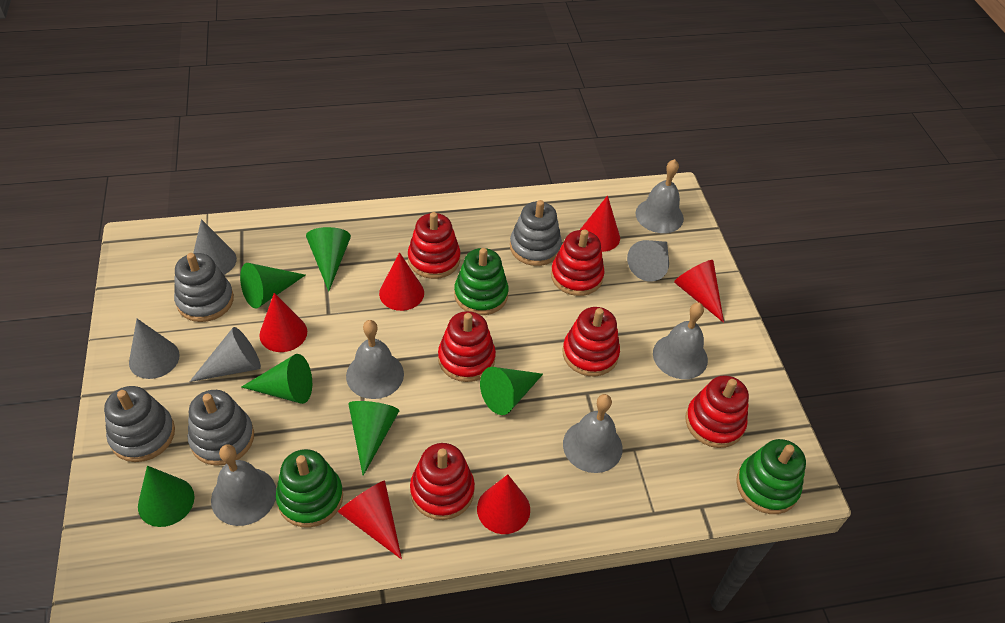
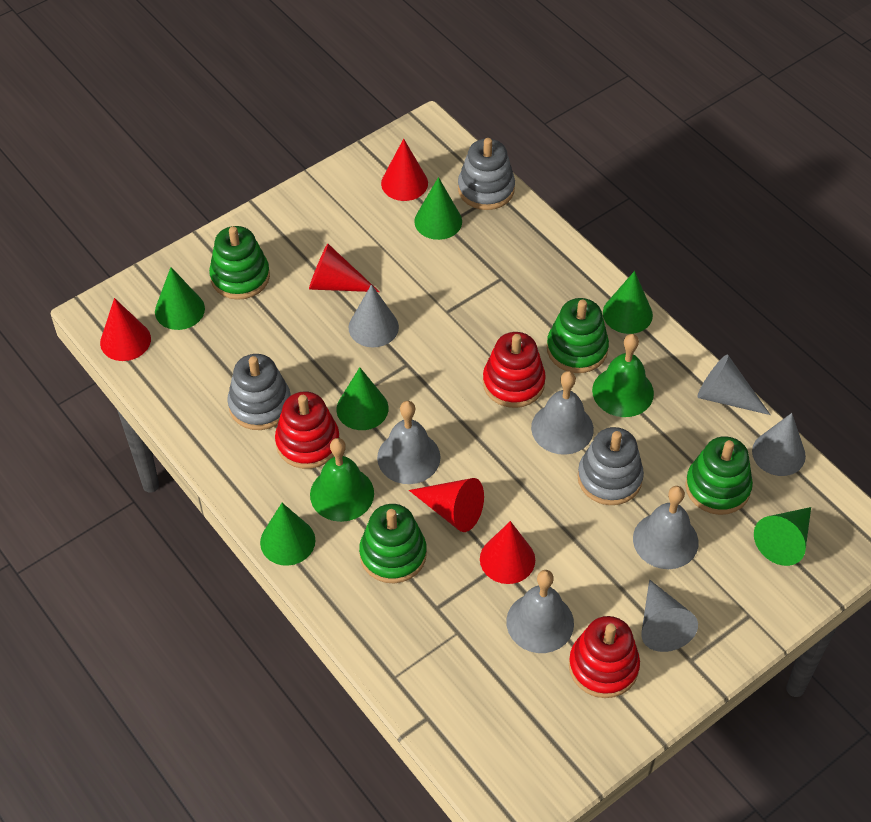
green bell: none = 0 -> [310,438,374,522] [592,334,654,417] = 2
green stacking toy: [276,449,343,528] [454,248,509,315] [736,439,806,514] = 3 -> [209,226,270,300] [359,504,427,583] [547,298,609,373] [685,436,753,515] = 4
grey bell: [211,444,276,526] [346,320,404,399] [563,394,623,473] [635,159,684,233] [653,302,708,379] = 5 -> [377,401,441,484] [506,570,574,653] [531,371,594,455] [633,486,698,569] = 4
grey stacking toy: [104,386,175,462] [174,253,234,322] [188,390,254,466] [510,200,562,266] = 4 -> [227,354,291,430] [458,138,515,210] [577,427,644,505] = 3
red cone: [259,293,307,352] [338,480,402,560] [379,252,424,311] [477,474,530,534] [580,195,620,252] [674,260,724,323] = 6 -> [100,298,151,361] [309,244,380,292] [381,139,428,201] [409,478,484,532] [480,521,535,584] = 5
red stacking toy: [408,212,460,279] [410,443,475,520] [438,311,496,382] [551,229,605,296] [563,307,620,377] [685,375,749,448] = 6 -> [275,391,340,469] [483,332,546,408] [569,616,640,698] = 3

